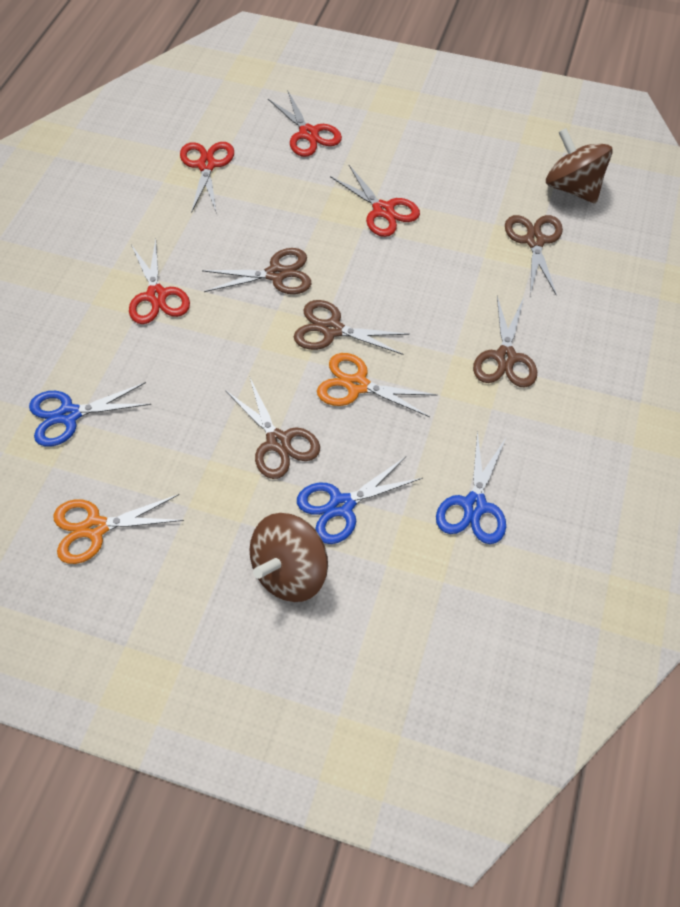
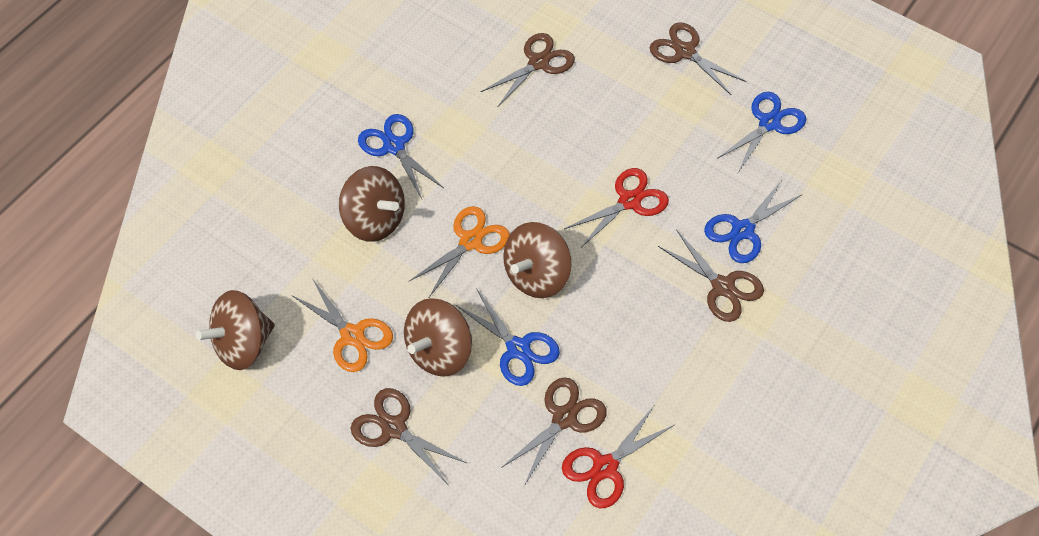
blue scissors: [29,382,151,447] [297,456,423,544] [436,431,506,544] = 3 -> [358,114,444,199] [456,288,560,386] [704,180,801,263] [717,92,806,173] = 4
brown spinning top: [249,513,328,602] [546,128,613,204] = 2 -> [196,290,275,370] [339,166,405,242] [404,298,472,377] [503,222,572,298] = 4
red scissors: [129,239,190,324] [180,142,234,213] [268,91,342,157] [330,165,420,237] = 4 -> [562,406,674,508] [564,168,669,248] = 2

